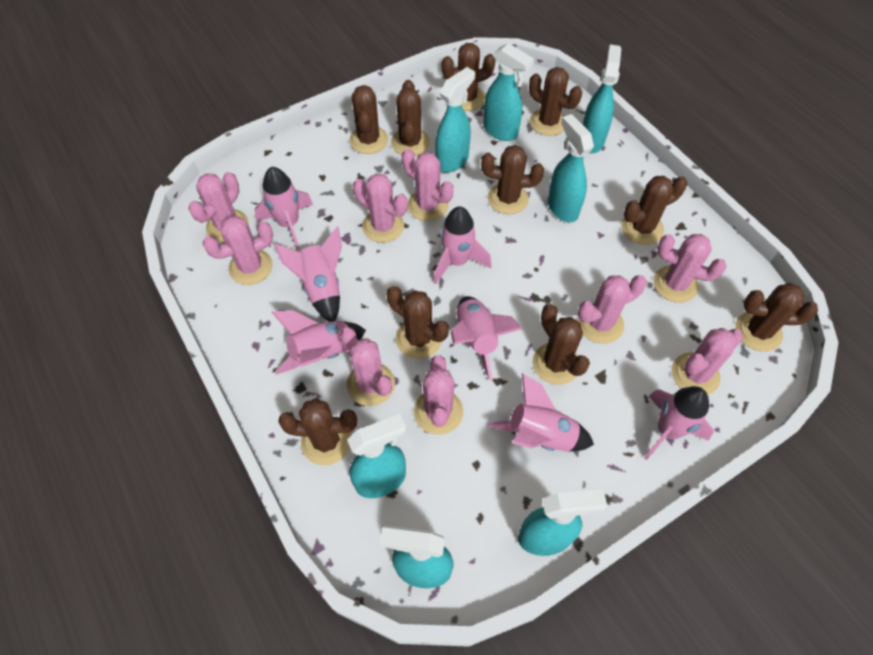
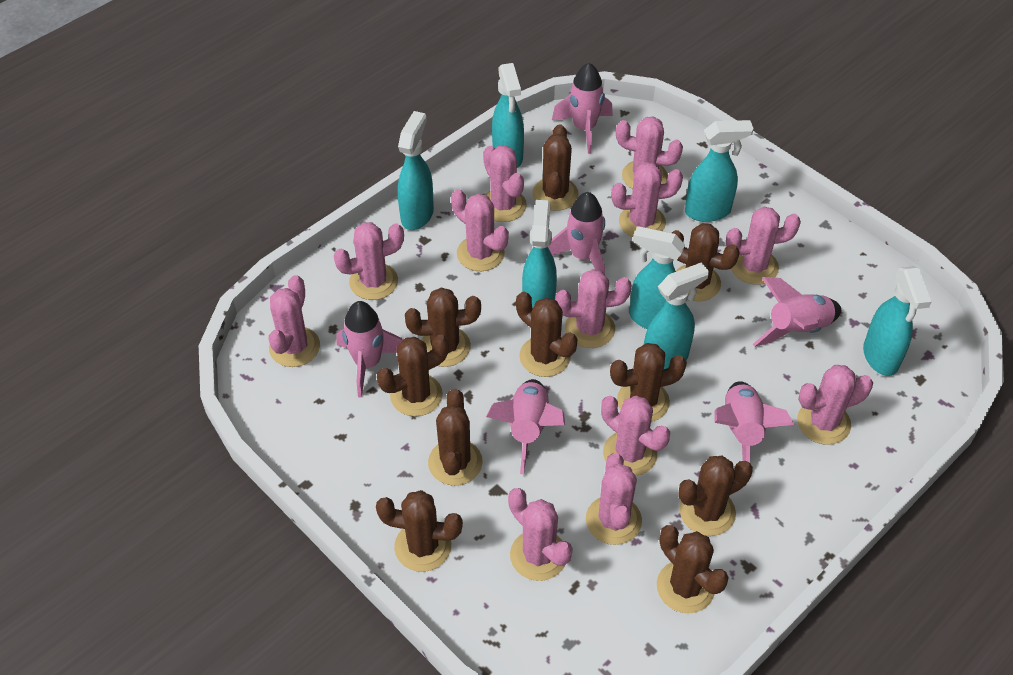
pink cactus: [188,172,248,243] [202,216,273,285] [340,328,395,406] [353,173,408,243] [402,149,454,221] [414,356,463,435] [578,275,647,344] [654,234,726,303] [671,328,743,395] = 9 -> [269,275,320,367] [334,222,404,300] [451,189,509,271] [483,146,527,222] [508,488,573,581] [555,269,632,348] [586,453,642,545] [601,396,670,476] [611,162,683,237] [616,116,683,189] [726,207,801,285] [797,365,873,445] = 12
pink rocket: [254,167,313,250] [271,310,366,375] [274,227,342,322] [433,206,491,284] [451,296,522,381] [488,374,594,452] [644,386,713,460] = 7 -> [336,301,403,398] [486,379,565,474] [548,192,605,274] [552,63,613,154] [714,381,795,463] [753,277,841,347] = 6

